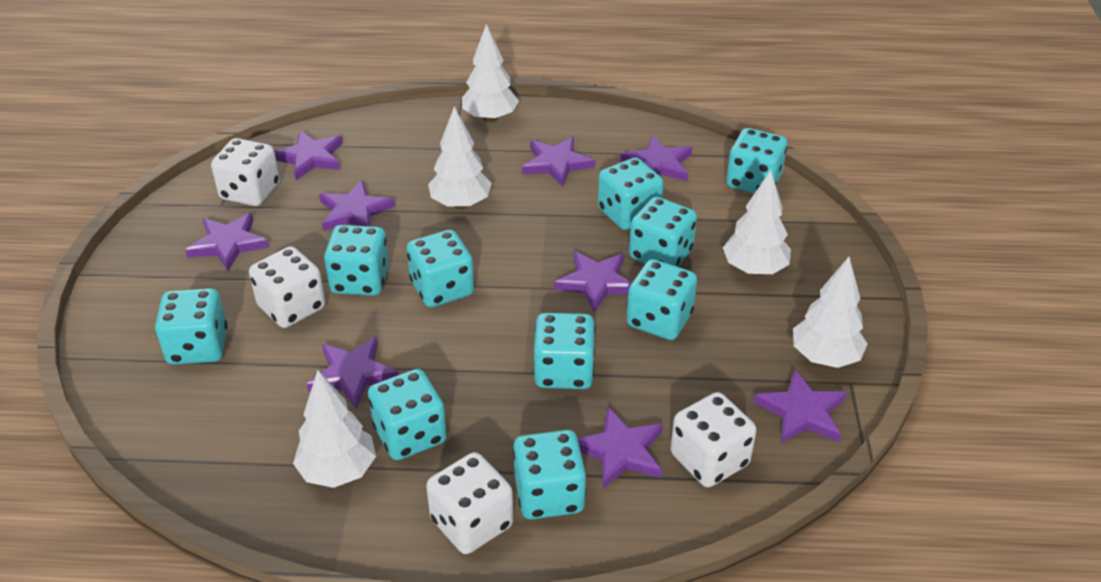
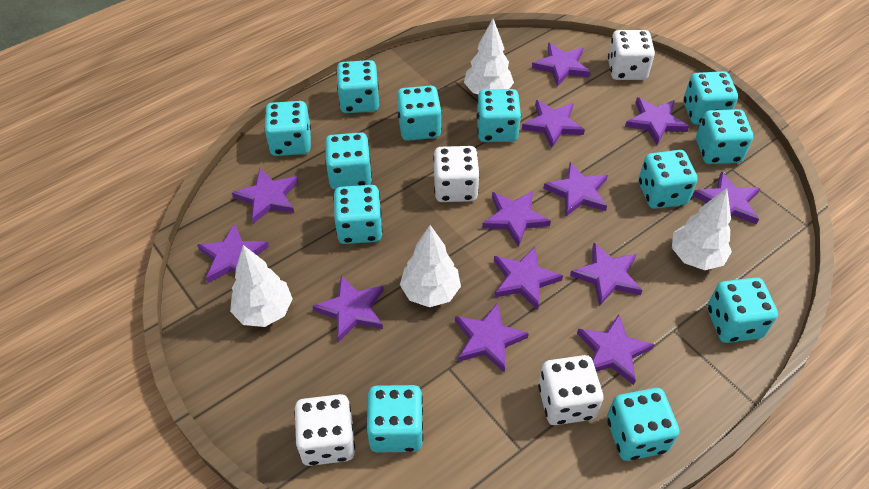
purple star: [185,213,269,271] [274,130,343,180] [307,337,399,409] [319,180,395,231] [522,137,595,187] [554,251,632,312] [578,407,663,489] [621,135,692,182] [754,369,847,443] = 9 -> [197,223,269,283] [232,168,298,224] [313,275,384,342] [455,302,529,373] [482,191,551,247] [494,247,563,310] [522,100,585,148] [532,43,590,87] [543,162,608,216] [570,243,643,306] [577,314,654,385] [625,97,689,145] [693,171,760,224] = 13
turquoise dice: [155,288,227,365] [324,225,389,296] [368,369,447,460] [407,230,474,307] [513,430,586,519] [533,313,595,389] [598,158,664,230] [627,259,697,340] [629,197,697,267] [726,128,787,194] = 10 -> [264,101,311,156] [325,132,372,189] [334,185,383,244] [336,60,379,113] [366,385,423,453] [397,86,442,141] [476,89,521,142] [607,388,679,461] [639,150,698,209] [683,71,738,125] [696,109,753,164] [707,277,778,343] = 12
white tree: [293,370,376,488] [428,106,492,209] [462,24,519,122] [723,170,791,275] [793,257,868,368] = 5 -> [230,245,293,327] [400,225,461,307] [464,19,514,94] [672,188,732,270] = 4

